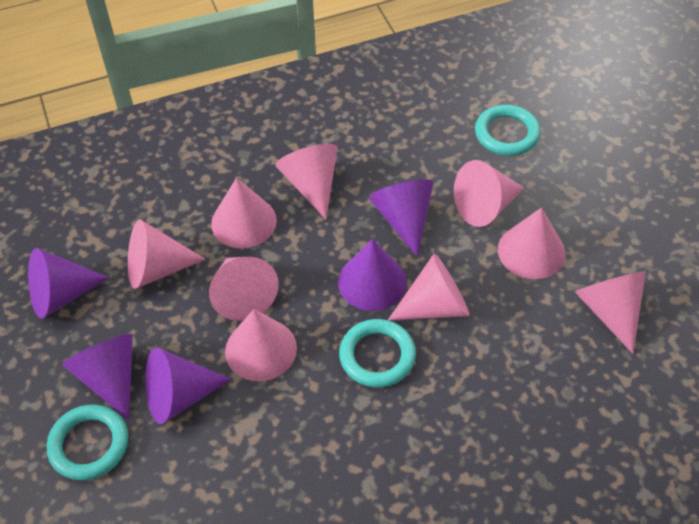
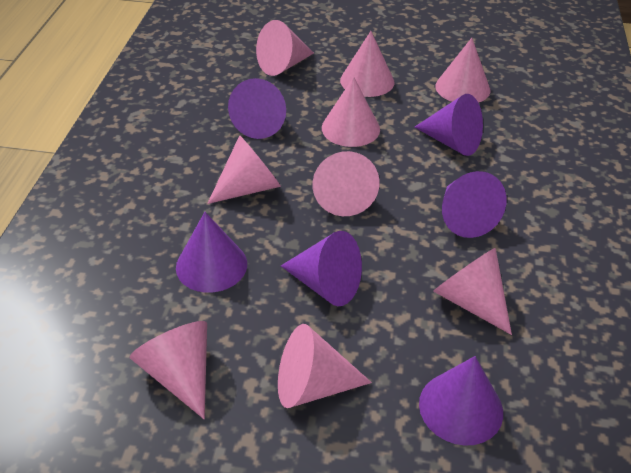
purple cone: [28,248,109,319] [62,334,133,420] [145,348,231,424] [338,239,407,311] [369,180,434,257] = 5 -> [176,212,247,293] [228,78,286,139] [281,231,362,306] [414,94,483,156] [419,356,503,446] [442,171,507,238] = 6
turquoise ring: [47,404,128,480] [339,319,416,388] [475,105,541,156] = 3 -> none = 0

